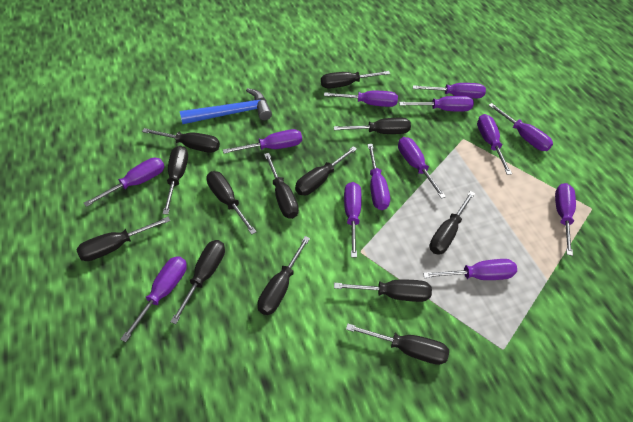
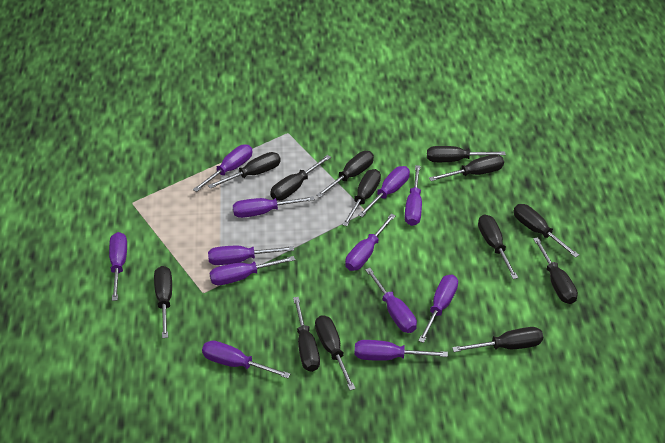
blue hammer: [180,88,272,124] = 1 -> none = 0
purple screwdriver: [84,158,165,207] [120,256,187,342] [223,129,302,154] [324,91,398,107] [344,182,362,257] [367,144,390,210] [398,137,446,199] [399,96,474,112] [413,83,486,98] [423,259,517,280] [477,114,512,175] [488,103,553,151] [555,183,576,256] = 13 -> [109,232,127,301] [193,145,252,192] [202,340,290,378] [208,246,294,265] [209,256,295,285] [233,196,315,218] [345,214,396,271] [354,340,448,361] [358,166,410,217] [365,268,417,333] [405,165,422,226] [418,275,458,343] = 12

